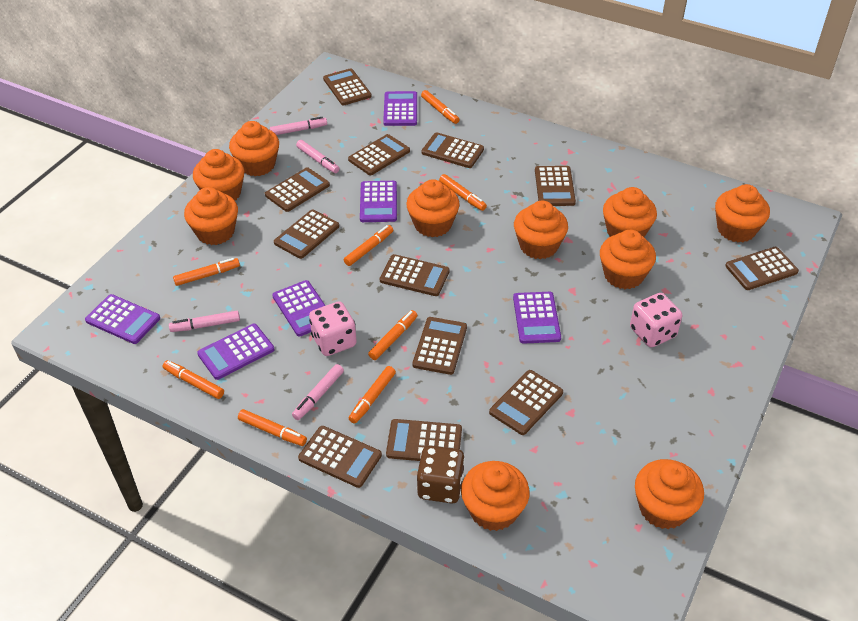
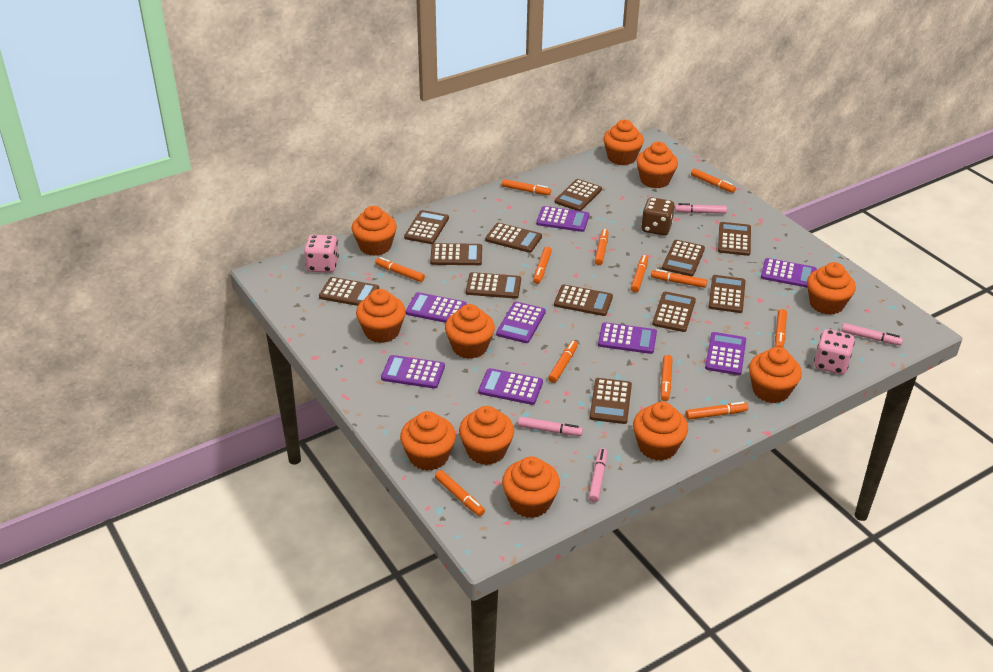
orange cupcake: [184,187,238,245] [193,149,245,200] [229,121,279,176] [406,179,460,237] [461,461,530,531] [514,201,568,259] [600,230,656,289] [603,187,657,237] [635,459,704,529] [715,184,770,243] = 10 -> [352,206,397,256] [356,289,405,343] [400,411,456,471] [445,304,495,359] [459,406,514,465] [502,456,560,518] [603,120,644,165] [633,402,688,461] [636,142,678,188] [749,347,802,403] [807,262,856,315] = 11
orange marker: [163,360,224,399] [173,258,240,286] [238,409,307,446] [344,225,393,266] [349,366,396,424] [368,310,418,360] [421,90,460,124] [439,174,487,211] = 8 -> [375,257,425,282] [435,470,485,516] [502,179,551,195] [533,247,552,284] [548,341,578,383] [595,229,608,265] [631,255,648,293] [651,269,707,288] [660,355,672,401] [685,402,748,420] [691,168,736,193] [775,309,787,348] = 12
purple calculator: [85,294,160,344] [197,324,275,380] [272,280,326,337] [360,181,397,222] [383,91,417,126] [513,292,561,344] = 6 -> [381,355,445,389] [406,292,466,323] [478,368,543,405] [496,302,546,343] [536,206,589,232] [598,322,657,354] [705,332,746,375] [761,258,817,288] = 8

